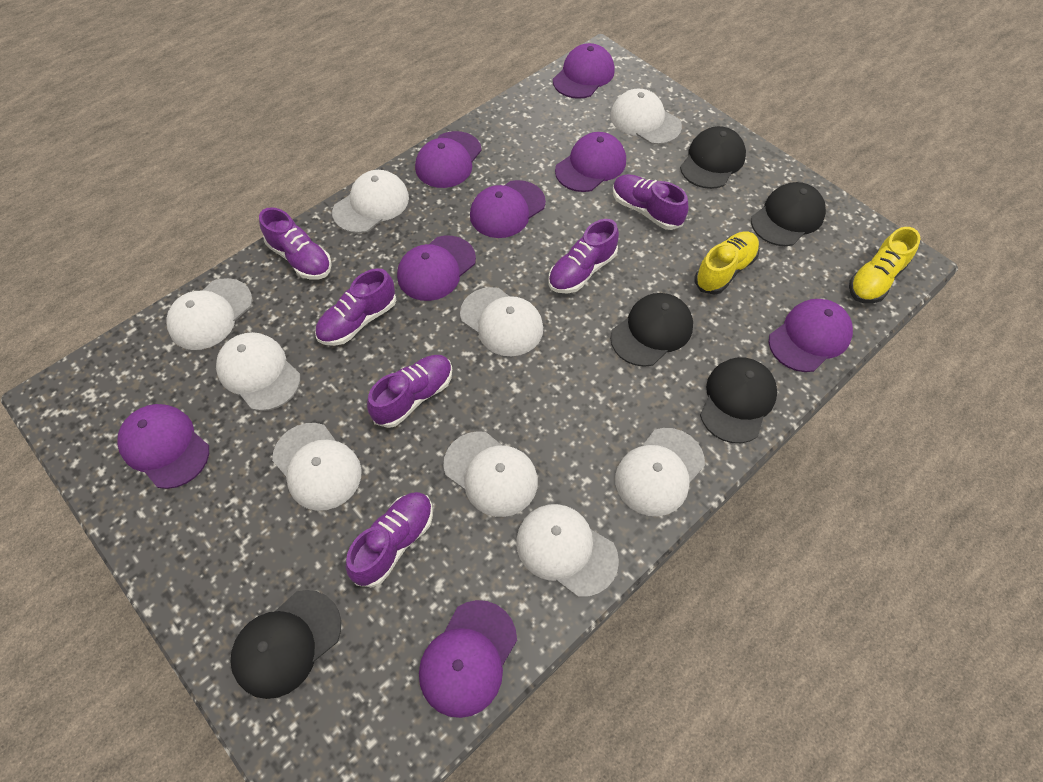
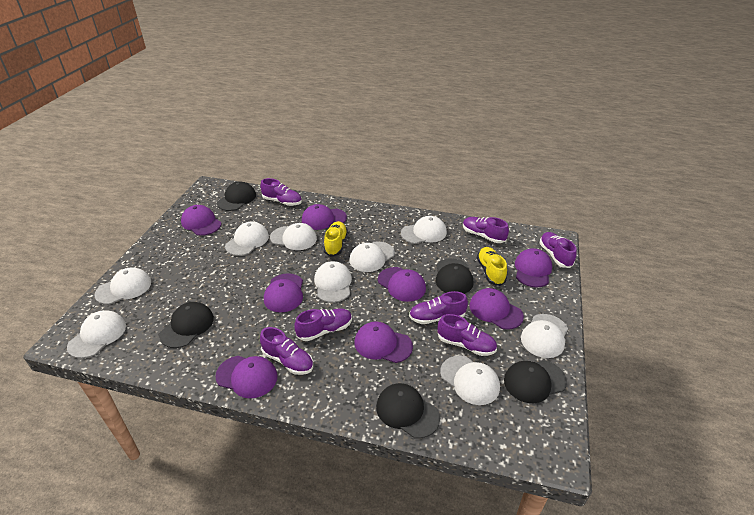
purple shoe: [259,207,332,279] [315,268,396,346] [346,492,433,587] [367,355,452,428] [548,219,619,293] [613,174,689,230] = 6 -> [260,178,302,206] [260,327,313,375] [294,308,352,341] [409,291,468,324] [437,314,497,356] [463,217,509,243] [540,232,577,268] = 7

